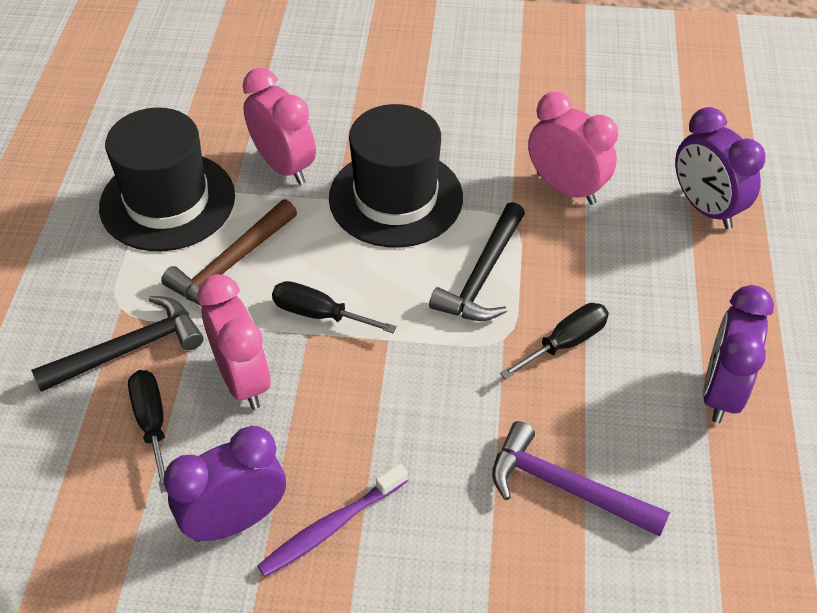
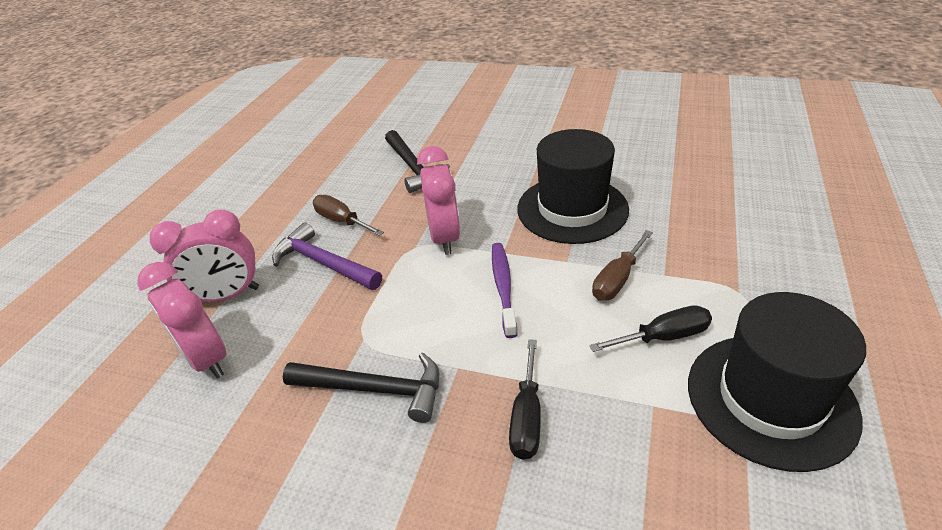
black screwdriver: [128,370,166,493] [272,281,397,333] [500,303,609,379] = 3 -> [509,339,541,460] [589,305,712,352] = 2
brown hammer: [161,199,297,306] = 1 -> none = 0
brown screwdriver: none = 0 -> [313,195,384,236] [592,230,653,301] = 2
purple clock: [163,426,286,542] [675,107,765,229] [703,285,774,423] = 3 -> none = 0

